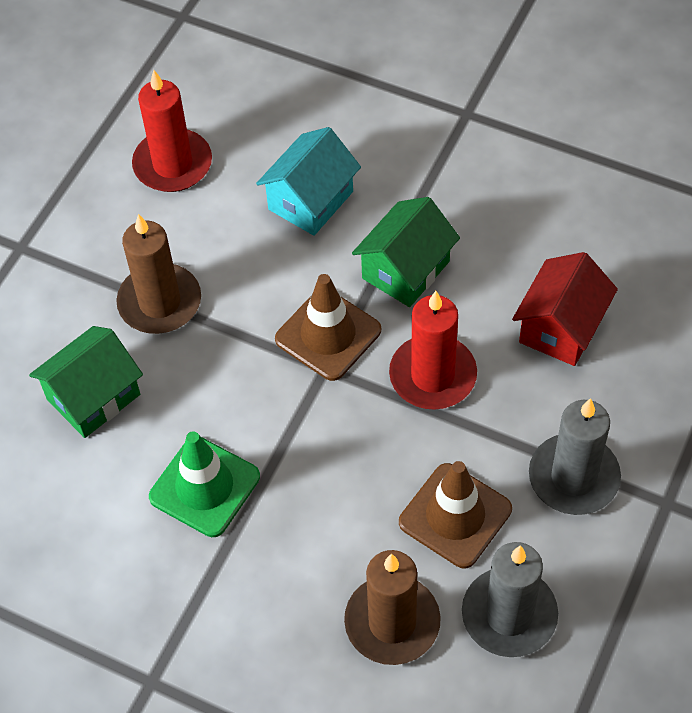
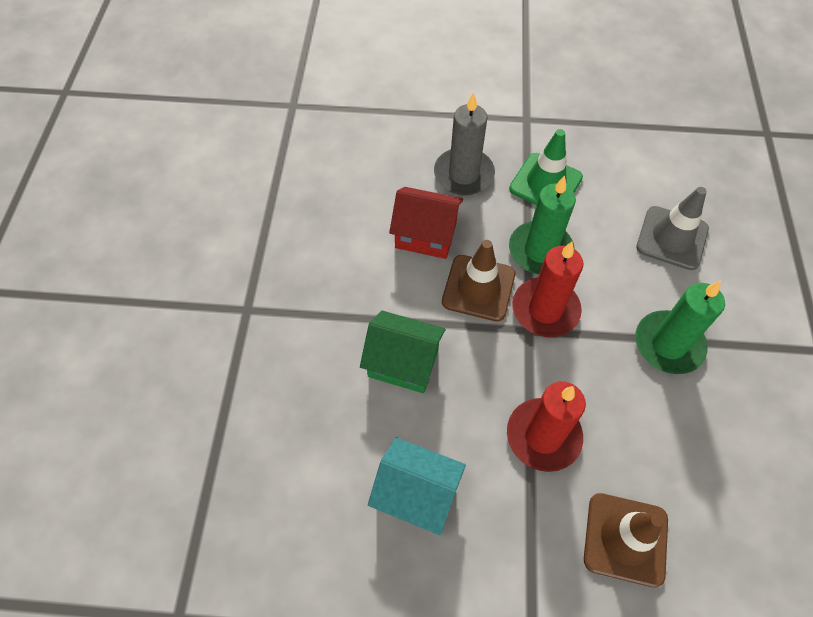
brown candle: [116,214,201,334] [344,550,441,665] = 2 -> none = 0
green candle: none = 0 -> [509,176,576,274] [635,280,725,374] = 2
green house: [29,326,143,438] [352,197,460,307] = 2 -> [360,310,446,393] = 1
grey candle: [462,542,558,657] [529,398,621,515] = 2 -> [434,92,495,195] = 1
grey traffic cone: none = 0 -> [636,187,709,270] = 1

